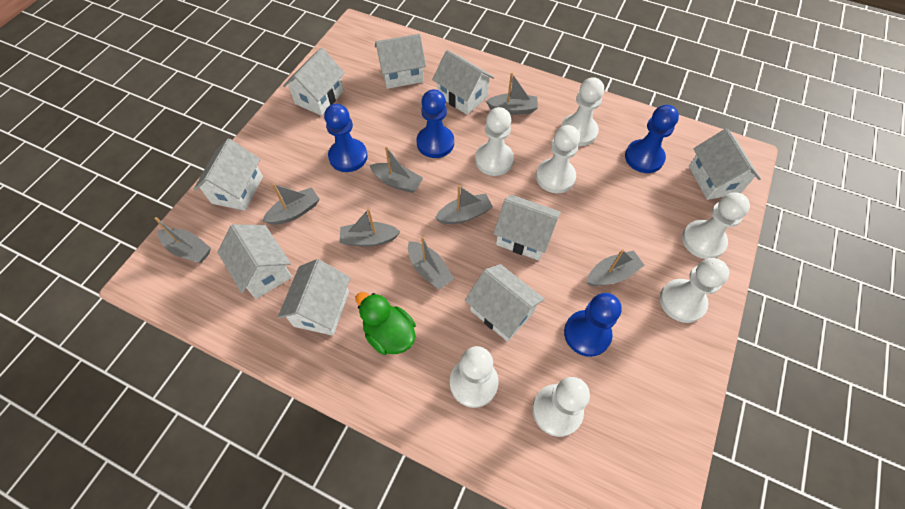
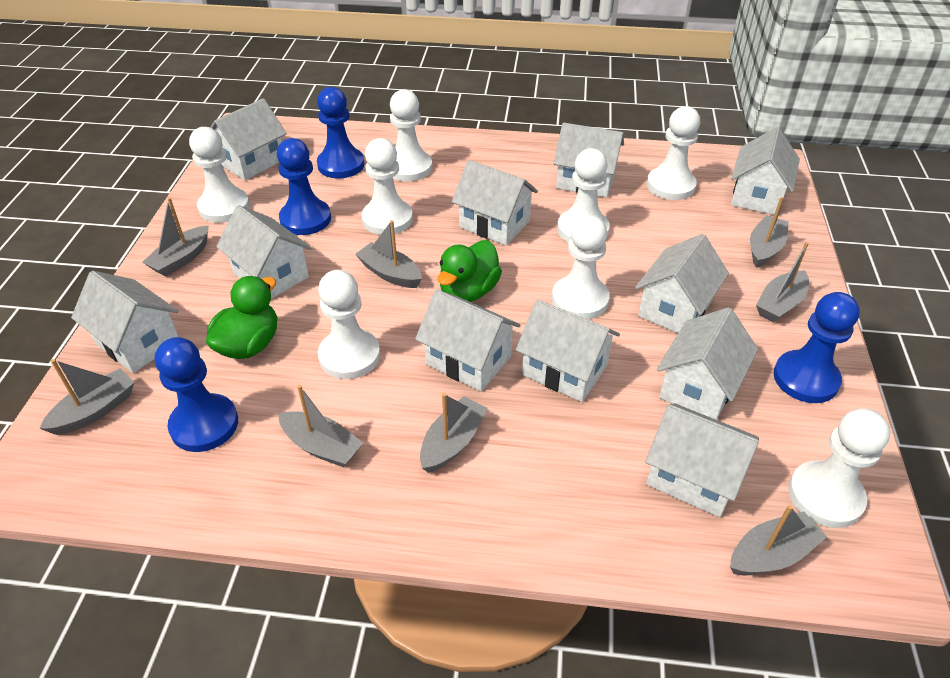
green duck: [355,292,416,355] = 1 -> [206,276,277,359] [437,240,502,302] = 2
white house: [193,139,263,211] [217,224,292,299] [278,259,350,336] [283,48,345,116] [375,34,426,89] [432,50,494,115] [465,264,545,342] [493,195,561,261] [689,128,761,200] = 9 -> [71,271,178,373] [210,98,287,180] [216,205,312,299] [415,289,521,391] [452,160,538,245] [516,299,620,402] [553,123,624,197] [635,234,729,333] [645,404,759,517] [657,307,758,420] [731,127,800,215] = 11
white pawn: [450,346,499,408] [475,107,514,176] [532,377,590,437] [536,125,580,193] [561,77,604,146] [660,258,730,323] [682,193,750,259] = 7 -> [189,127,250,223] [318,270,380,379] [361,138,413,235] [390,89,432,181] [552,215,610,319] [557,148,610,243] [647,106,700,200] [788,408,890,528] = 8

